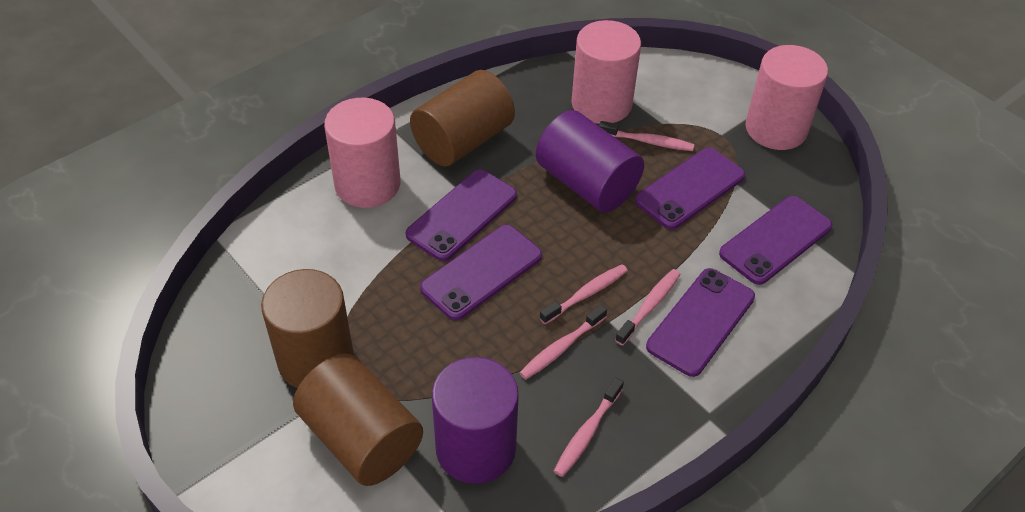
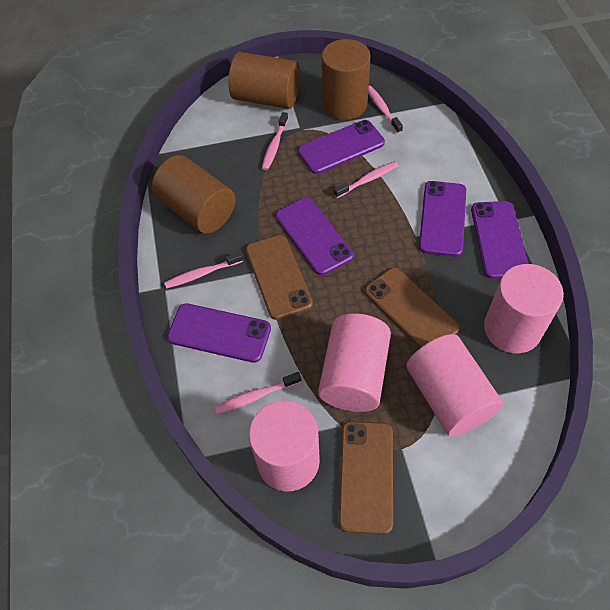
brown phone: none = 0 -> [246,235,313,320] [339,421,393,534] [365,267,460,348] = 3
pink cylinder: [324,98,400,208] [571,20,641,124] [745,45,828,150] = 3 -> [249,401,320,492] [318,313,391,412] [406,334,503,437] [484,264,564,353] = 4
purple cylinder: [432,357,519,484] [536,110,644,212] = 2 -> none = 0

